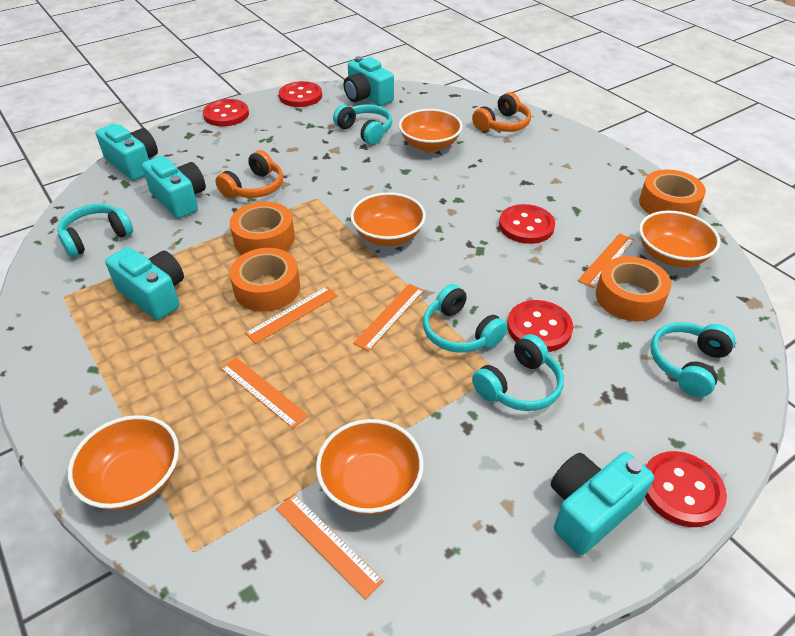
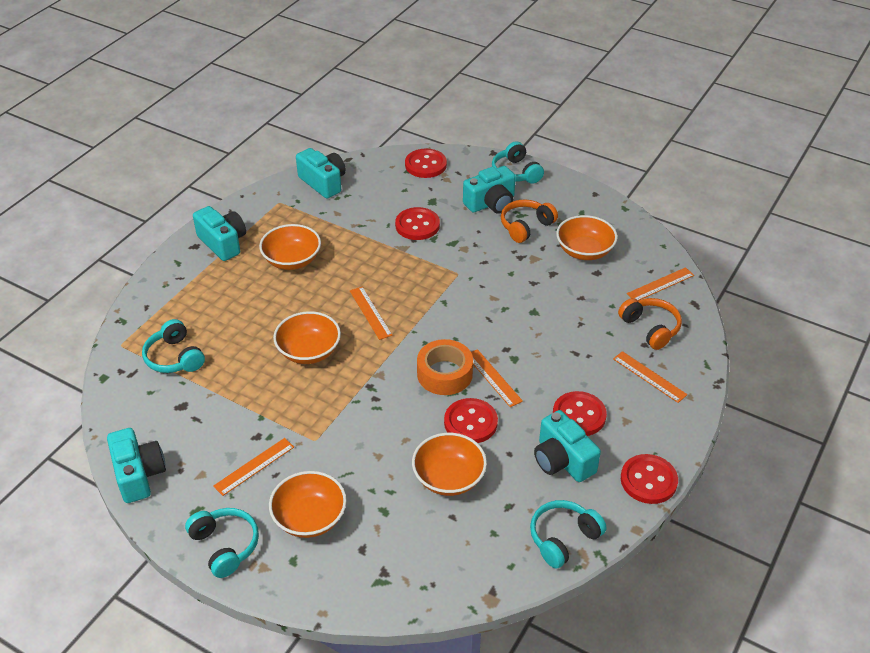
orange tape: [230,201,295,254] [230,248,300,312] [596,256,671,321] [639,170,706,216] = 4 -> [417,339,473,395] = 1
turquoise headphones: [57,204,133,257] [333,104,392,145] [423,284,508,353] [472,334,564,411] [650,322,735,397] = 5 -> [142,319,205,373] [185,508,259,578] [492,141,544,184] [530,500,607,569] = 4

